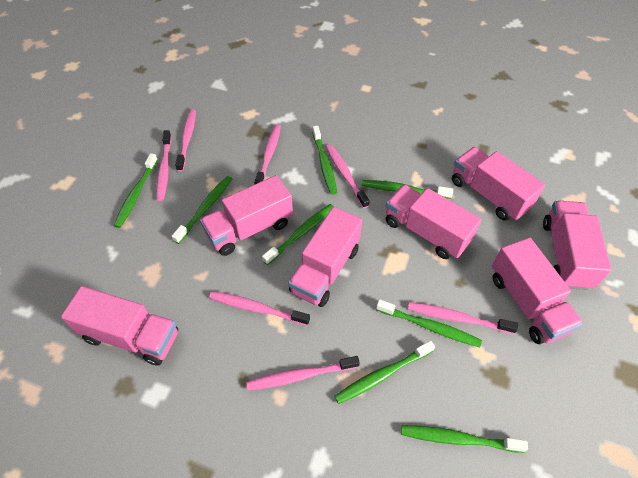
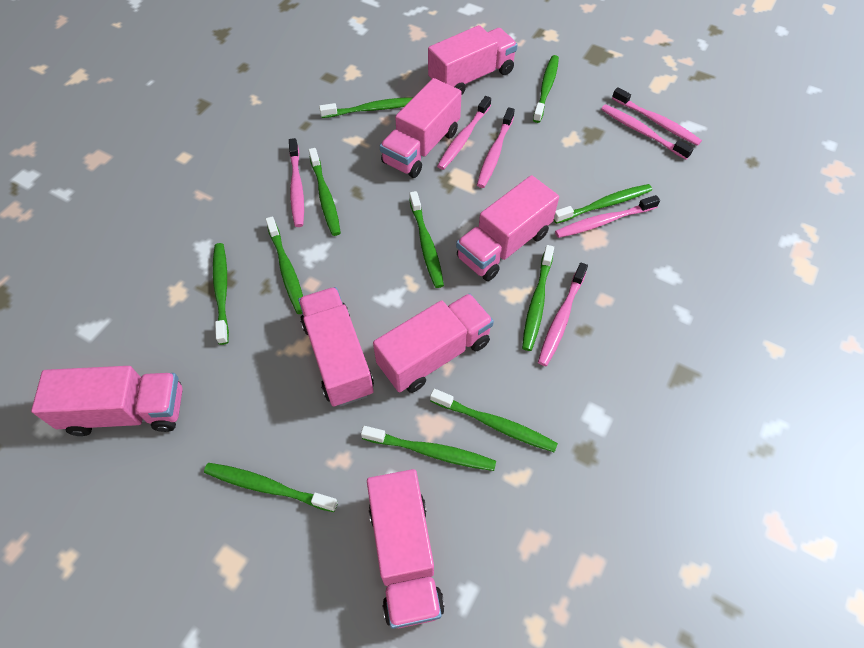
green toothbrush: [114,153,158,228] [172,176,232,244] [262,204,334,265] [312,126,337,195] [334,341,435,404] [362,180,453,199] [376,299,482,347] [401,425,528,453] = 8 -> [204,463,338,512] [213,243,229,345] [265,216,303,314] [309,148,341,236] [319,97,413,118] [361,426,496,471] [409,191,444,288] [430,389,558,452] [522,245,554,351] [533,55,559,123] [554,184,652,224] = 11

